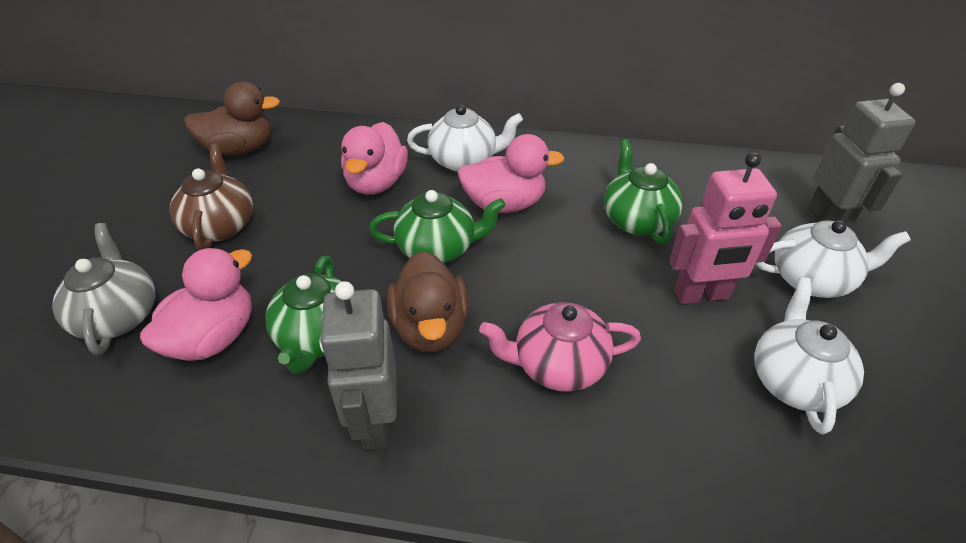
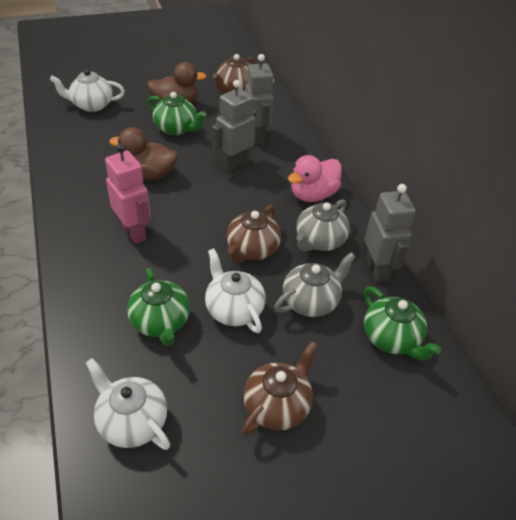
brown teapot: [169,144,253,250] = 1 -> [213,54,256,93] [227,205,281,263] [242,341,318,436] = 3
grey robot: [319,281,397,450] [808,83,915,229] = 2 -> [212,80,256,172] [245,54,274,145] [365,184,416,283] = 3
grey teapot: [52,223,155,355] = 1 -> [274,252,356,317] [296,199,350,252] = 2
pink duck: [140,248,252,361] [341,122,408,195] [458,134,565,213] = 3 -> [288,155,342,202] = 1
pink teapot: [479,302,641,392] = 1 -> none = 0

